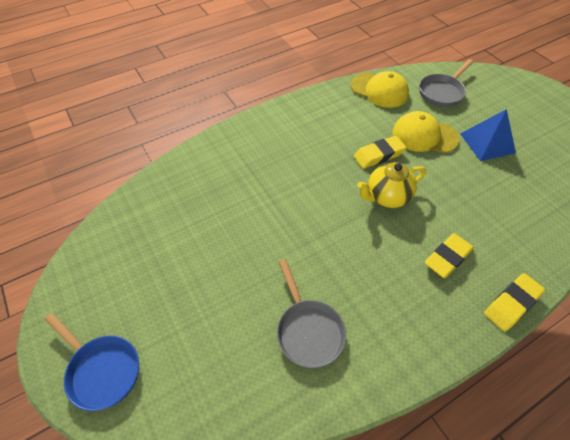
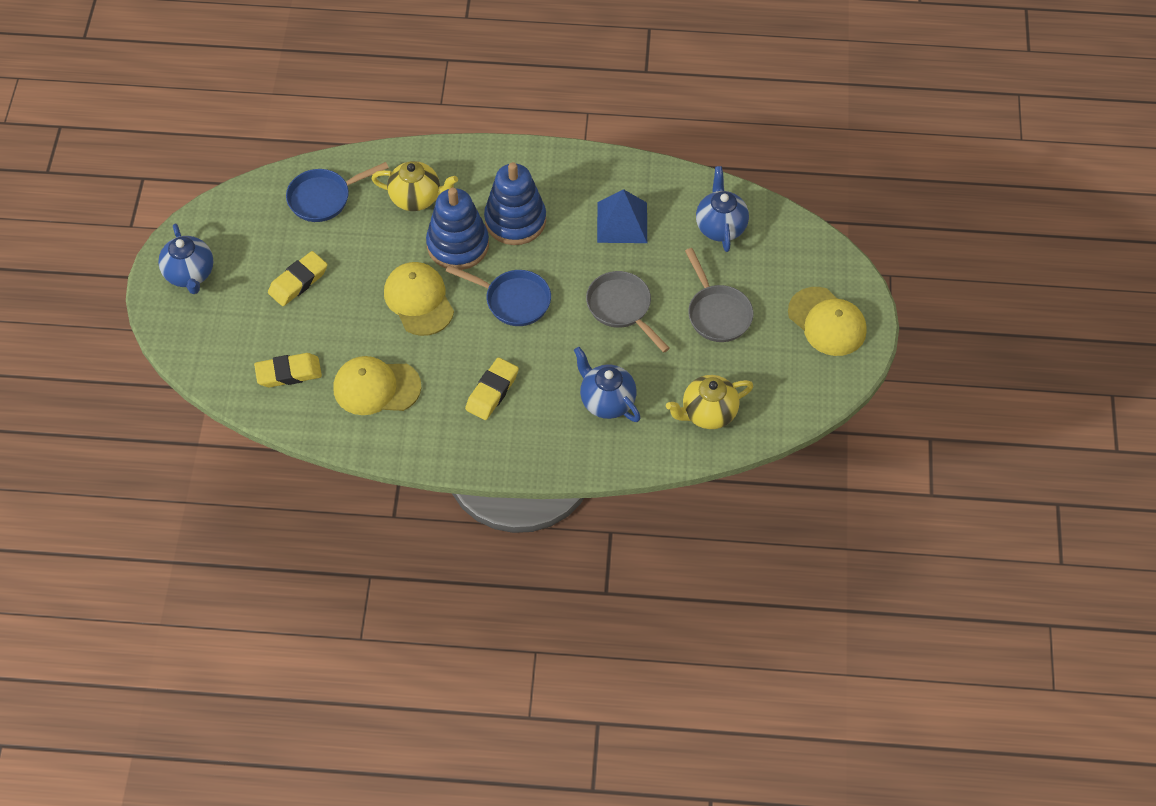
blue pan: [44,313,139,411] = 1 -> [286,162,389,222] [446,265,551,326] = 2
blue stacking toy: none = 0 -> [426,188,489,270] [484,162,546,245] = 2
blue teapot: none = 0 -> [158,223,213,294] [574,347,641,422] [696,166,749,252] = 3
yellow cap: [351,71,409,108] [393,111,460,153] = 2 -> [333,356,421,415] [384,262,454,336] [788,287,867,356] = 3
yellow teapot: [357,162,426,208] = 1 -> [371,161,458,211] [666,375,753,429] = 2

